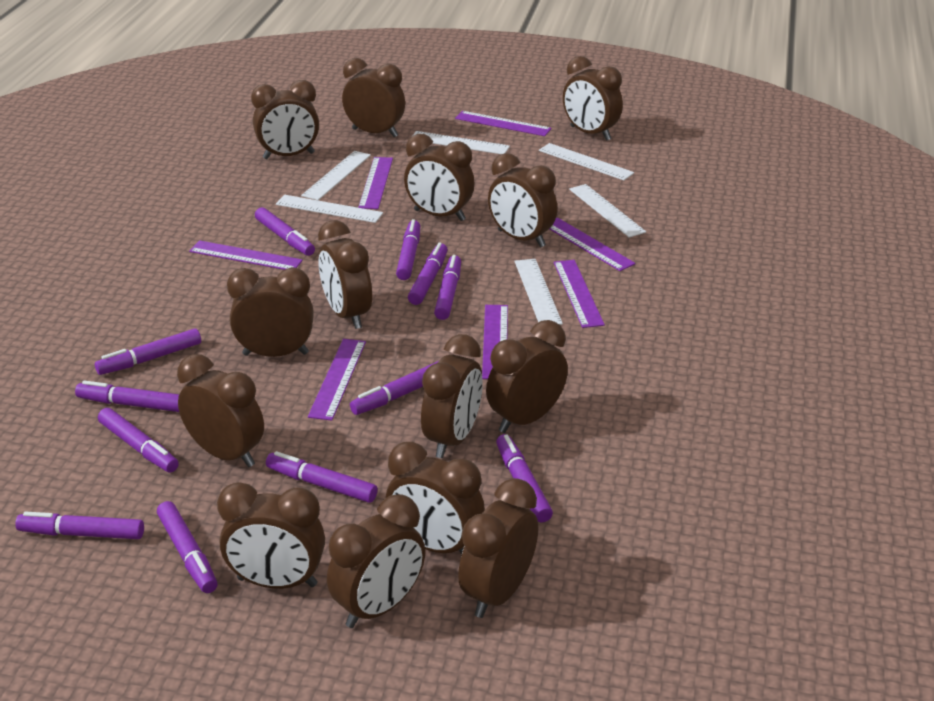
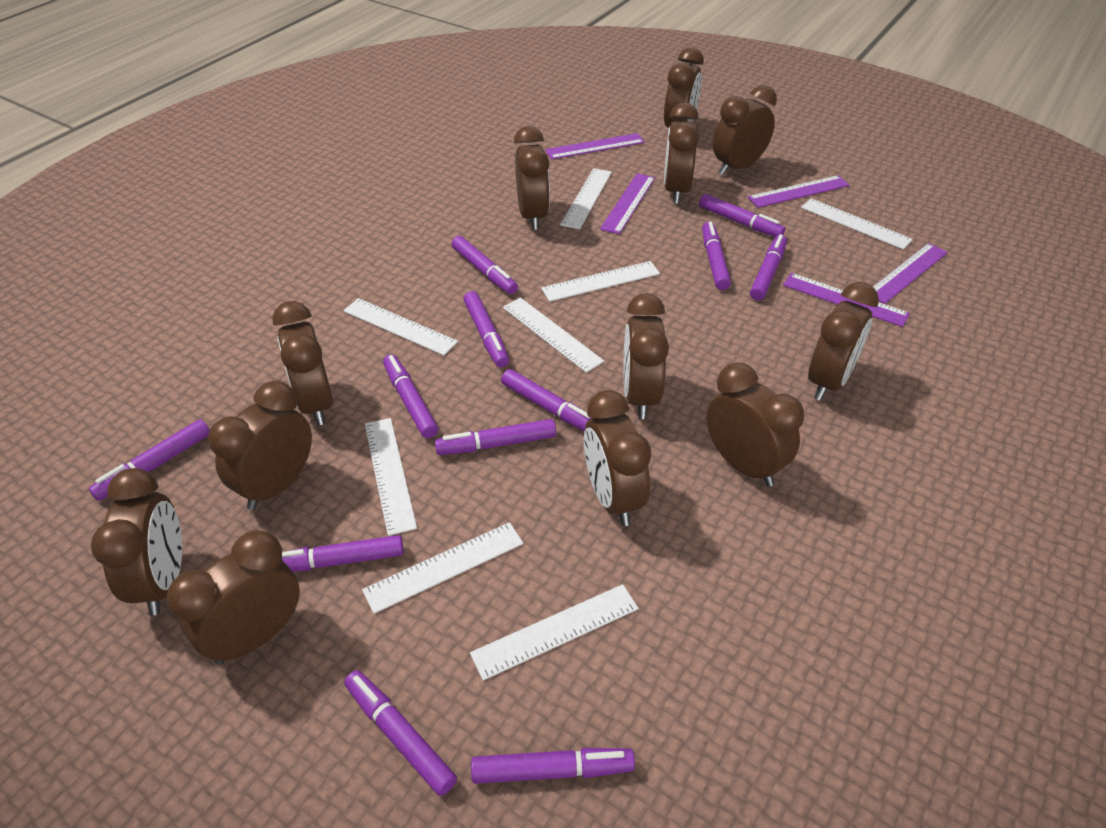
brown clock: [177,354,264,467] [217,482,325,589] [227,267,314,357] [251,80,319,159] [318,220,372,329] [327,494,425,628] [342,58,405,137] [386,442,485,554] [404,134,474,221] [421,334,483,458] [458,478,538,618] [486,320,568,433] [488,153,558,248] [563,56,623,141] = 14 -> [91,468,182,616] [167,530,300,665] [208,381,312,510] [272,301,333,425] [514,126,550,230] [584,390,651,526] [624,293,669,419] [664,47,704,128] [664,102,699,203] [706,362,804,487] [713,85,777,175] [808,282,879,401] = 12
purple ruler: [189,240,303,270] [308,339,366,421] [358,157,393,209] [455,111,552,136] [482,305,508,379] [550,218,636,271] [554,260,605,328] = 7 -> [545,133,645,160] [600,173,655,234] [748,175,850,208] [783,273,910,327] [873,243,948,304] = 5
white ruler: [276,195,383,223] [301,151,371,200] [412,131,510,154] [515,259,563,325] [539,143,634,180] [569,184,646,238] = 6 -> [343,298,458,355] [362,522,523,614] [365,418,417,536] [470,584,639,680] [503,297,604,373] [541,261,660,302] [560,168,612,229] [801,198,913,249] = 8

